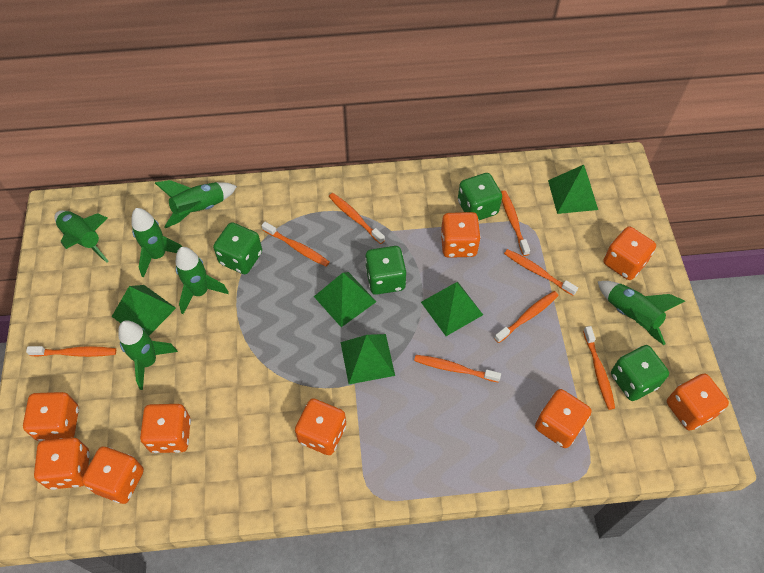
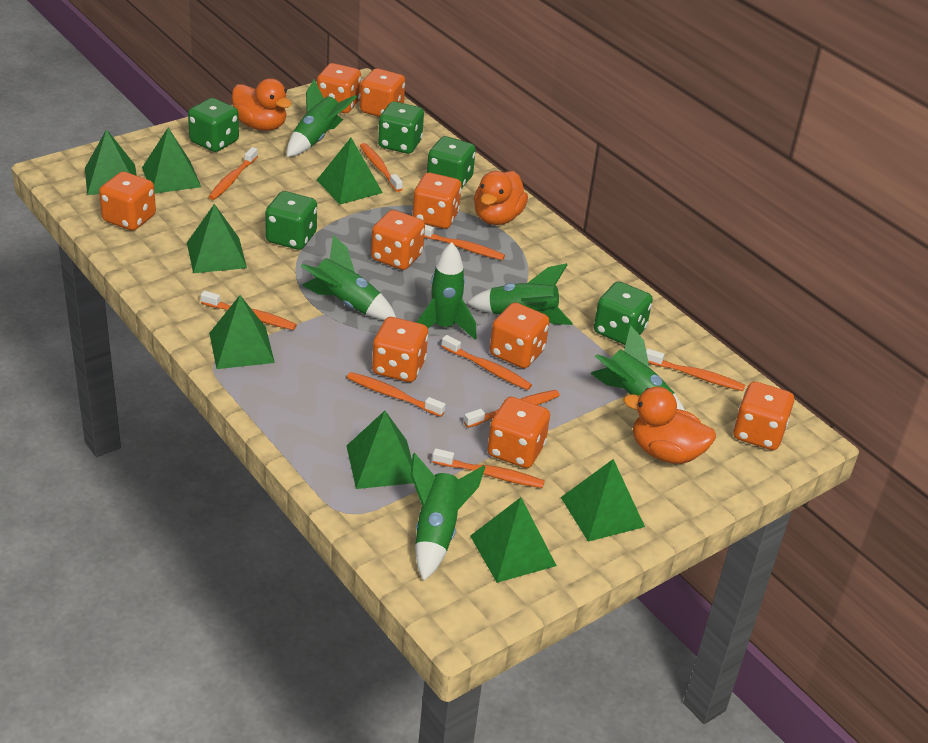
green dice: [213,222,262,274] [365,246,406,295] [458,173,502,220] [611,345,669,401] = 4 -> [188,98,239,152] [265,191,317,250] [378,101,424,154] [427,136,476,189] [594,282,653,345] = 5
green pyramid: [112,285,176,335] [314,272,376,327] [341,334,395,384] [421,282,483,336] [548,165,598,214] = 5 -> [85,129,137,195] [142,128,201,193] [187,204,247,273] [209,295,275,369] [317,138,383,205] [347,411,413,489] [470,497,557,583] [561,459,645,542] = 8
orange duck: none = 0 -> [232,78,292,131] [474,171,528,225] [624,387,716,464] = 3
orange toothbrush: [26,346,116,357] [261,222,329,266] [329,193,385,244] [414,355,501,383] [494,291,559,343] [501,191,530,256] [504,249,578,296] [583,326,615,410] = 8 -> [201,291,297,330] [208,147,258,200] [347,372,445,417] [360,143,403,192] [424,225,505,260] [432,448,545,488] [441,335,532,390] [464,390,560,428] [646,349,745,391] = 9

